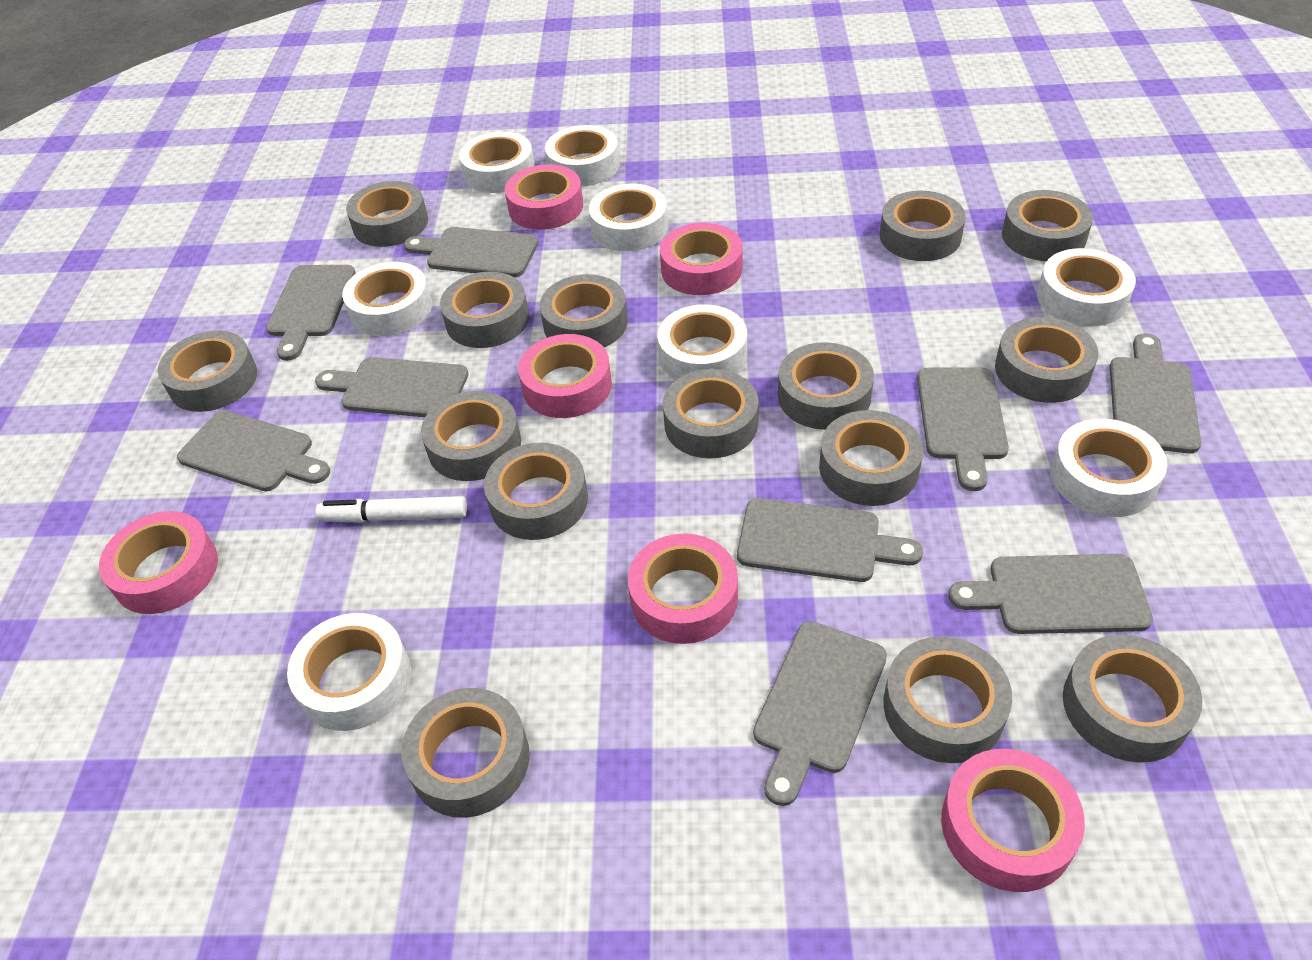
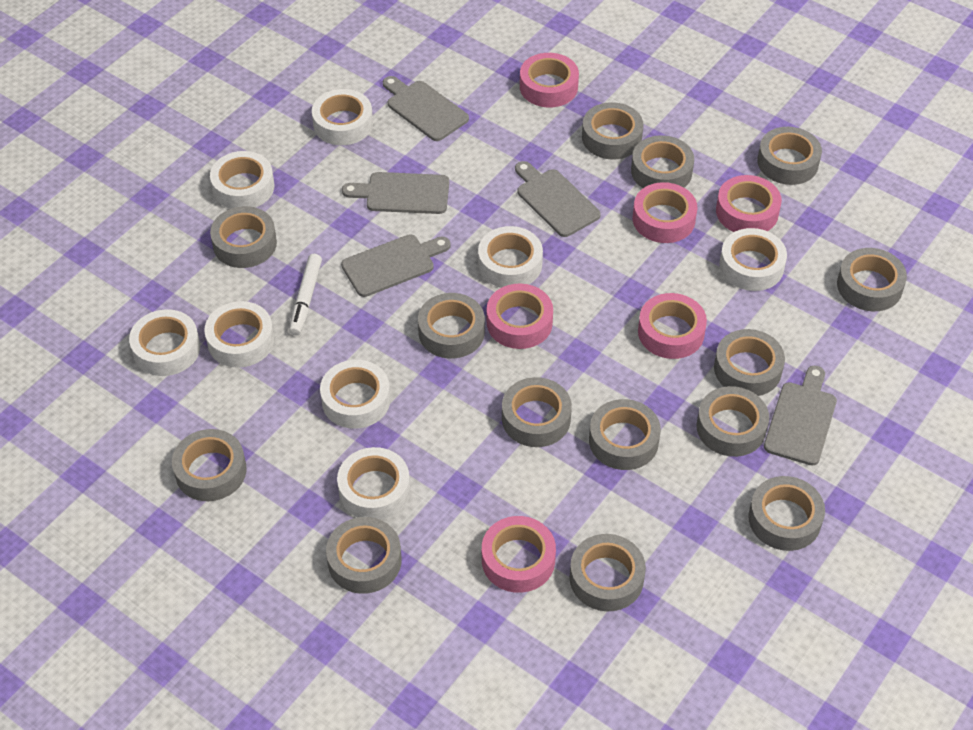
grey cutting board: [177,410,330,491] [266,265,356,361] [315,357,469,417] [404,227,539,277] [737,498,923,582] [753,621,887,806] [917,368,1009,491] [948,554,1153,634] [1109,333,1201,454] = 9 -> [341,234,451,297] [342,172,449,214] [383,76,469,141] [515,161,601,237] [764,366,837,466] = 5
grey tape: [158,331,257,412] [346,181,428,247] [402,688,530,818] [421,391,521,481] [440,272,529,348] [484,443,588,540] [540,274,628,347] [663,369,759,458] [778,342,874,430] [819,410,923,506] [880,191,966,261] [883,637,1012,763] [995,317,1098,403] [1002,190,1093,261] [1063,635,1202,763] = 15 -> [172,429,247,501] [210,206,277,268] [326,517,401,594] [418,293,485,359] [502,377,572,447] [570,534,646,611] [582,102,643,159] [589,399,661,470] [631,135,694,188] [696,386,769,457] [714,329,785,396] [748,476,825,551] [757,127,822,185] [837,248,907,311] = 14

